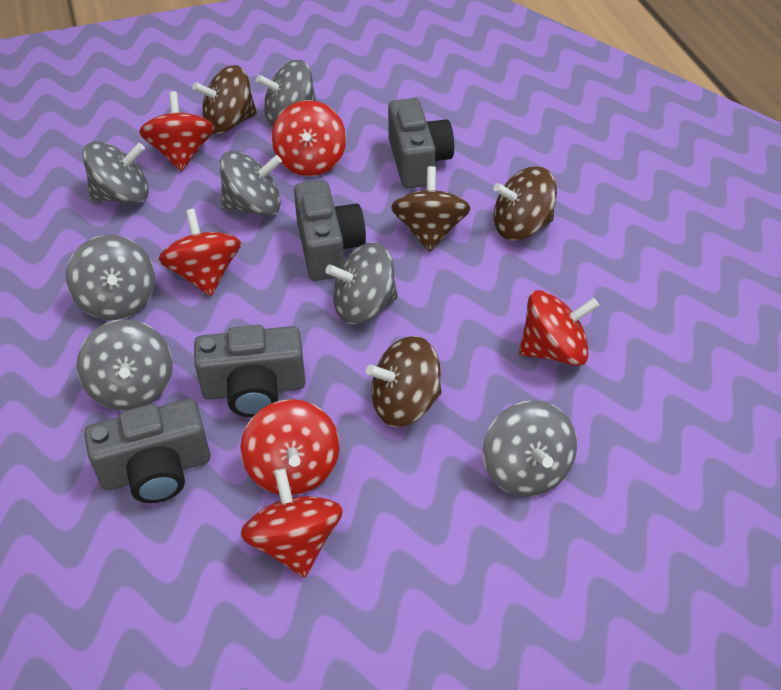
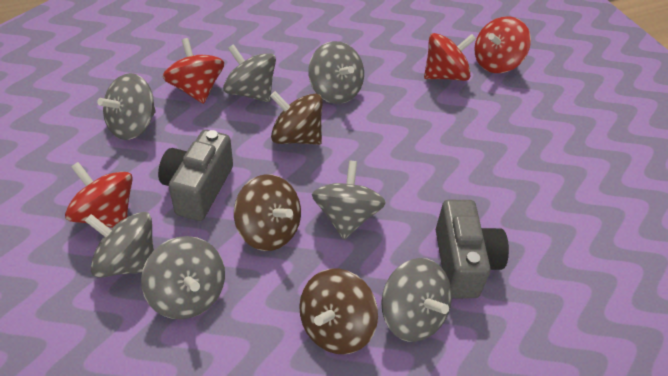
brown spinning top: [192,65,257,134] [366,336,442,427] [391,166,471,252] [493,166,557,240] = 4 -> [234,174,301,251] [270,91,322,145] [299,269,378,354] = 3
grey camera: [84,399,211,503] [194,325,305,417] [294,180,366,281] [388,98,454,189] = 4 -> [158,130,233,221] [436,200,509,298] = 2
red spinning top: [139,92,214,171] [158,209,241,296] [240,399,340,495] [240,468,343,578] [272,100,346,176] [519,290,599,366] = 6 -> [65,162,133,228] [163,38,224,104] [424,33,476,81] [474,16,531,73] = 4

